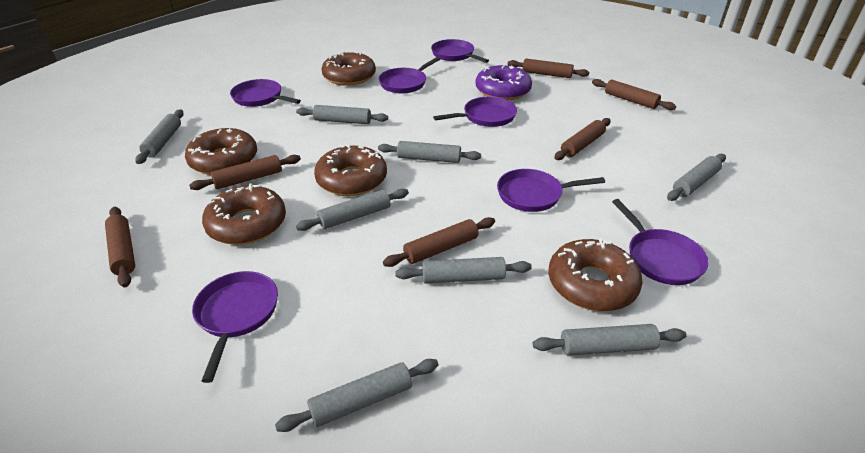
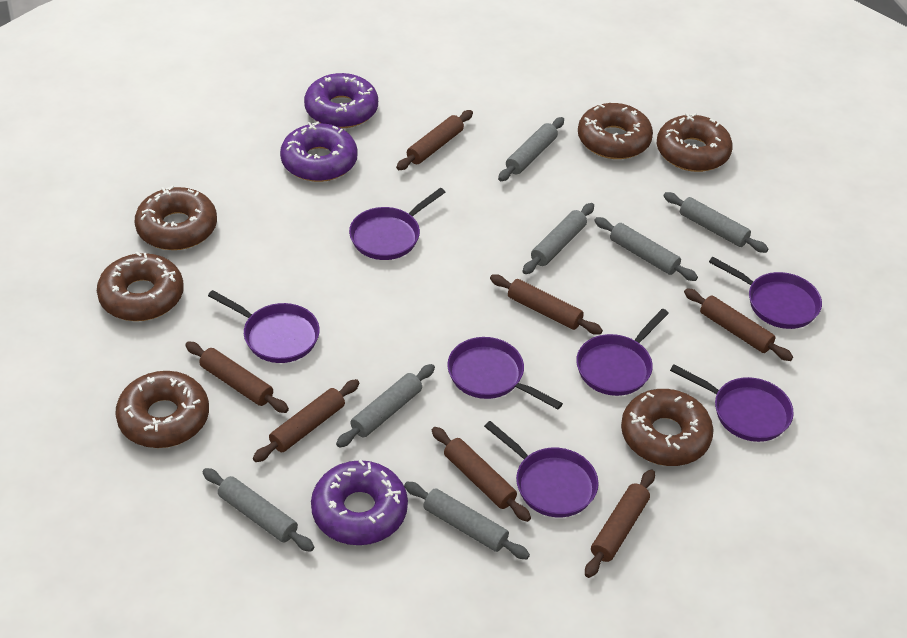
brown donut: [185,128,257,175] [202,183,286,245] [314,144,387,196] [322,51,376,86] [548,238,643,311] = 5 -> [97,252,184,321] [115,371,209,448] [135,186,217,250] [578,103,653,159] [621,389,714,466] [657,113,733,172] = 6
brown rolling pin: [105,207,135,287] [189,155,301,190] [383,217,495,267] [508,58,589,78] [554,118,611,160] [592,79,676,110] = 6 -> [185,341,289,413] [253,379,359,462] [396,110,473,170] [432,427,531,522] [490,274,603,335] [585,469,655,578] [684,288,793,361] = 7
grey rolling pin: [135,109,184,164] [275,359,439,432] [296,105,388,124] [296,189,409,231] [378,141,481,163] [395,257,532,284] [533,324,687,356] [667,154,726,201] = 8 -> [203,468,314,552] [336,364,435,448] [404,482,530,559] [498,117,564,181] [523,203,594,274] [594,217,698,281] [663,192,768,253] = 7
purple donut: [476,65,532,100] = 1 -> [280,121,358,182] [304,73,378,128] [311,459,408,545] = 3

